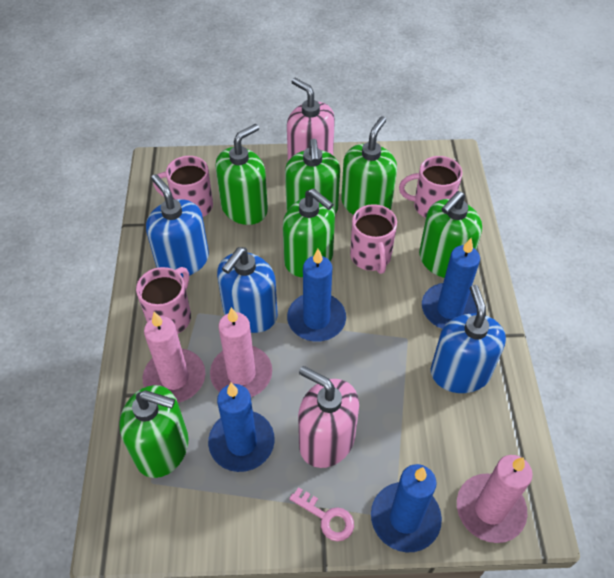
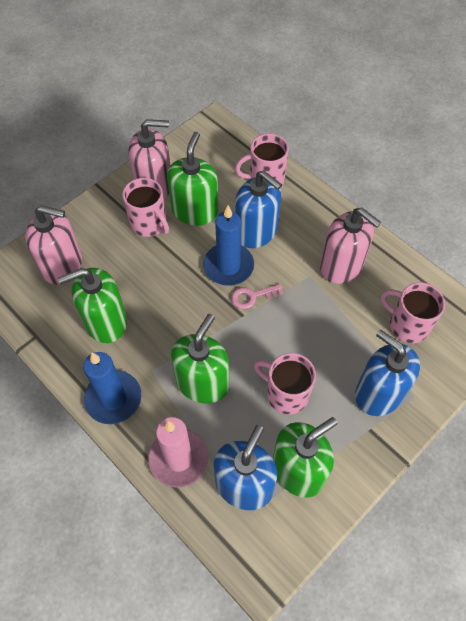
blue candle: [208,383,275,472] [287,249,346,342] [371,464,442,552] [422,238,480,329] = 4 -> [83,352,141,424] [203,205,254,286] = 2
green soap dispenser: [119,385,188,478] [215,124,268,225] [283,188,335,277] [285,139,340,214] [341,116,397,215] [419,191,482,278] = 6 -> [58,268,127,343] [167,132,219,225] [171,314,229,403] [273,417,338,498] = 4
pink candle: [143,312,205,403] [210,307,272,397] [457,455,533,543] = 3 -> [148,417,209,488] = 1
pink soap dispenser: [287,78,335,161] [298,366,359,468] = 2 -> [25,205,82,285] [128,119,170,199] [320,208,381,284] = 3

